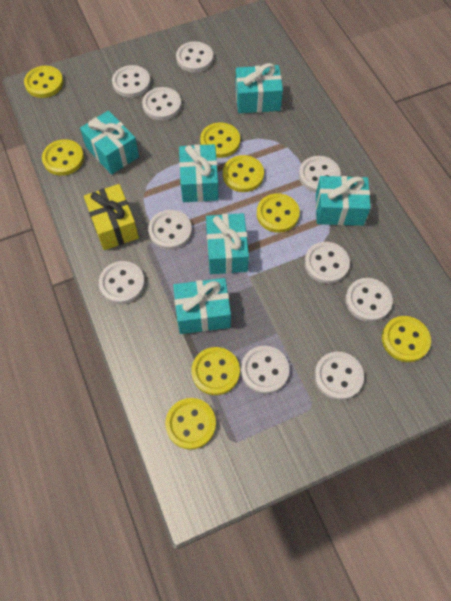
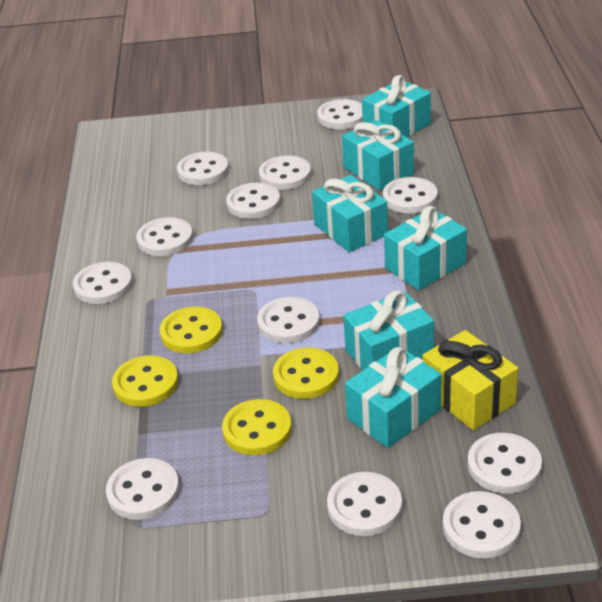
white button: [99,261,145,304] [112,65,151,97] [142,87,181,120] [148,210,192,250] [176,41,213,72] [241,346,289,394] [299,156,341,192] [304,242,350,284] [314,352,364,400] [345,278,393,322] = 10 -> [73,262,132,304] [106,458,179,520] [136,217,193,256] [177,152,229,185] [226,183,280,219] [257,297,320,343] [259,155,311,190] [317,99,363,129] [327,472,402,536] [383,177,438,213] [443,491,521,559] [468,433,542,494] = 12
yellow button: [24,66,64,98] [42,139,84,176] [165,398,216,450] [191,347,240,395] [200,122,240,158] [223,155,264,192] [257,193,300,233] [382,316,431,362] = 8 -> [112,355,178,407] [160,307,222,353] [222,399,292,455] [273,347,339,399] = 4

